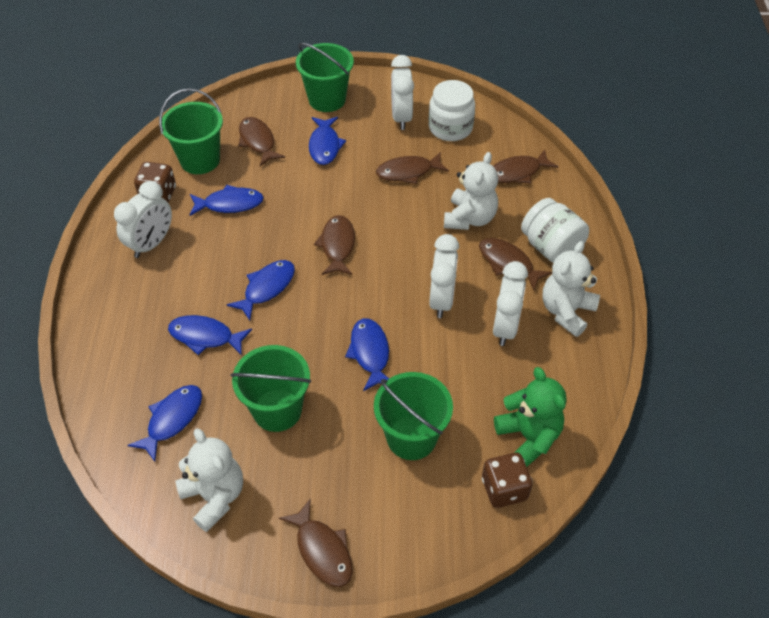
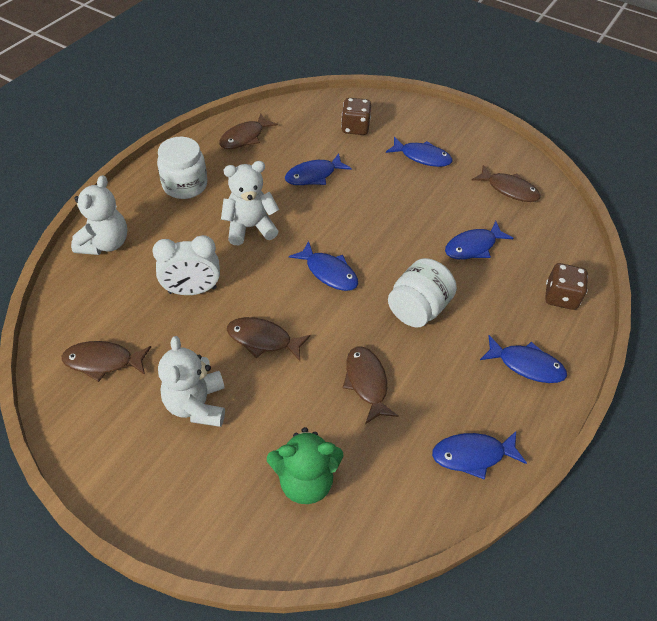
brown fish: [238,117,285,166] [279,499,353,587] [314,215,355,275] [376,152,449,184] [479,238,552,291] [493,149,558,184] = 6 -> [62,341,151,382] [219,114,278,149] [227,317,311,361] [343,346,398,424] [472,165,541,202] = 5
green bucket: [159,88,223,174] [230,345,311,432] [296,43,354,112] [374,372,453,460] = 4 -> none = 0
white clock: [114,181,172,258] [391,55,414,130] [429,234,459,318] [493,261,528,346] = 4 -> [152,235,220,295] = 1

